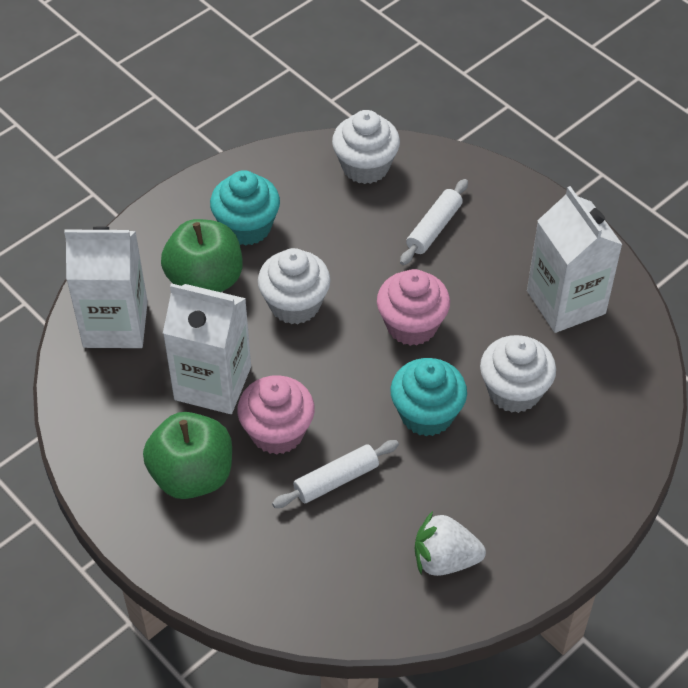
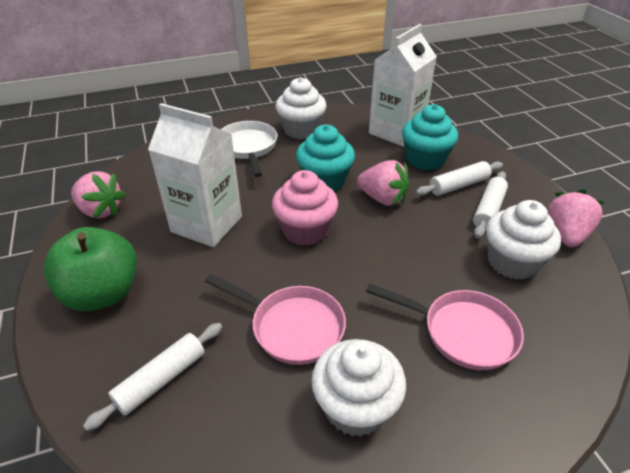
green apple: [143,412,232,499] [161,219,242,292] = 2 -> [44,227,137,311] = 1
pink cupcake: [237,375,315,455] [377,269,450,346] = 2 -> [272,170,338,246] = 1
pink pan: none = 0 -> [205,274,346,365] [366,283,524,370] = 2
pink strawberry: none = 0 -> [71,171,126,218] [357,160,409,206] [547,189,604,247] = 3
white carton: [64,226,148,348] [163,283,251,414] [527,186,623,333] = 3 -> [148,103,242,247] [369,24,437,147] = 2
white pan: none = 0 -> [221,121,278,177] = 1
white rolling pin: [272,440,399,508] [400,179,468,265] = 2 -> [83,323,222,431] [416,161,503,196] [473,171,508,238] = 3
white strawberry: [415,511,486,576] = 1 -> none = 0

